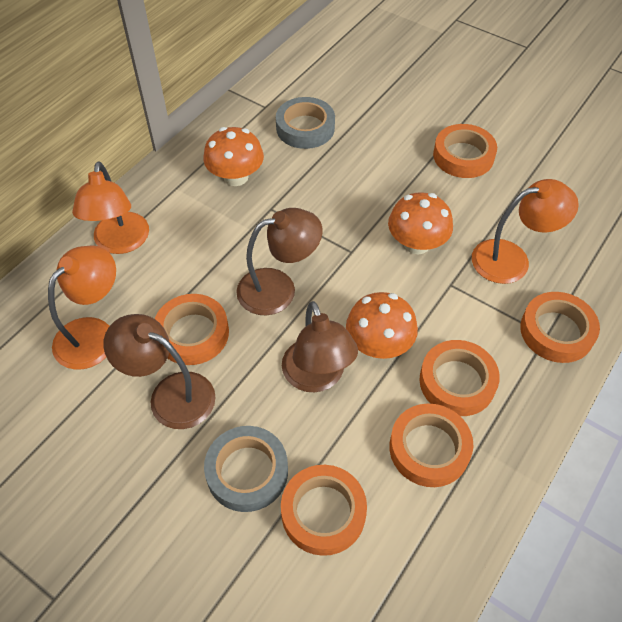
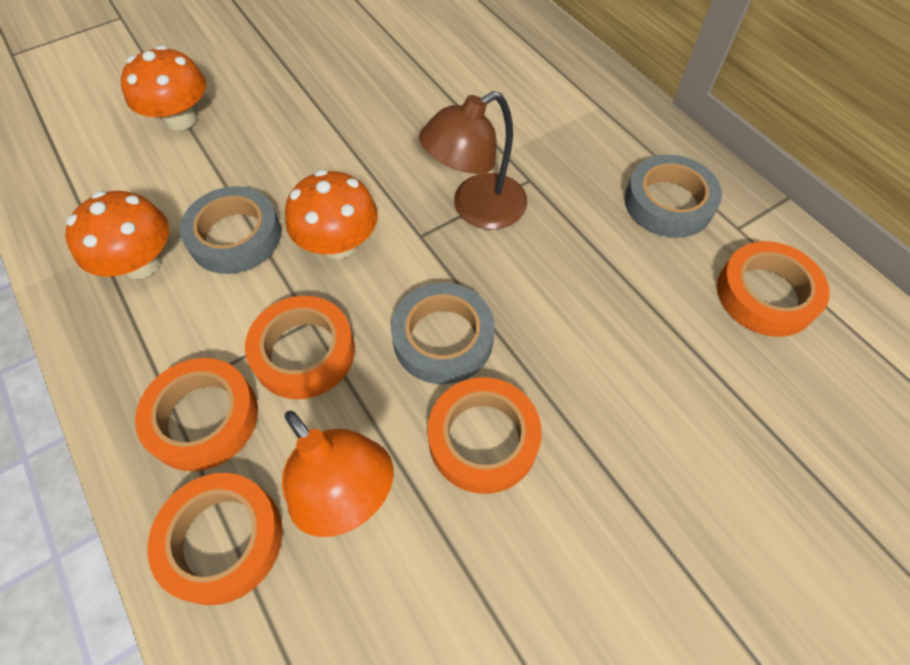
brown lamp: [103,314,216,429] [236,208,323,315] [282,301,358,392] = 3 -> [419,91,527,229] = 1
grey tape: [204,426,288,512] [276,97,335,149] = 2 -> [180,186,281,274] [391,283,495,384] [625,155,722,238] = 3
orange lamp: [48,245,116,370] [72,161,149,254] [472,179,579,284] = 3 -> [282,410,394,537] = 1
orange tape: [155,294,229,365] [281,465,367,556] [389,404,473,487] [420,340,500,416] [433,124,497,178] [520,292,600,363] = 6 -> [135,358,258,471] [147,473,283,605] [245,296,355,399] [427,377,542,494] [717,241,830,337] = 5

